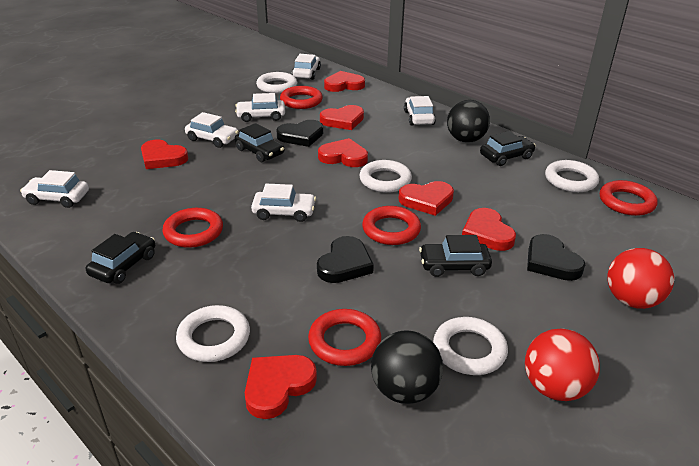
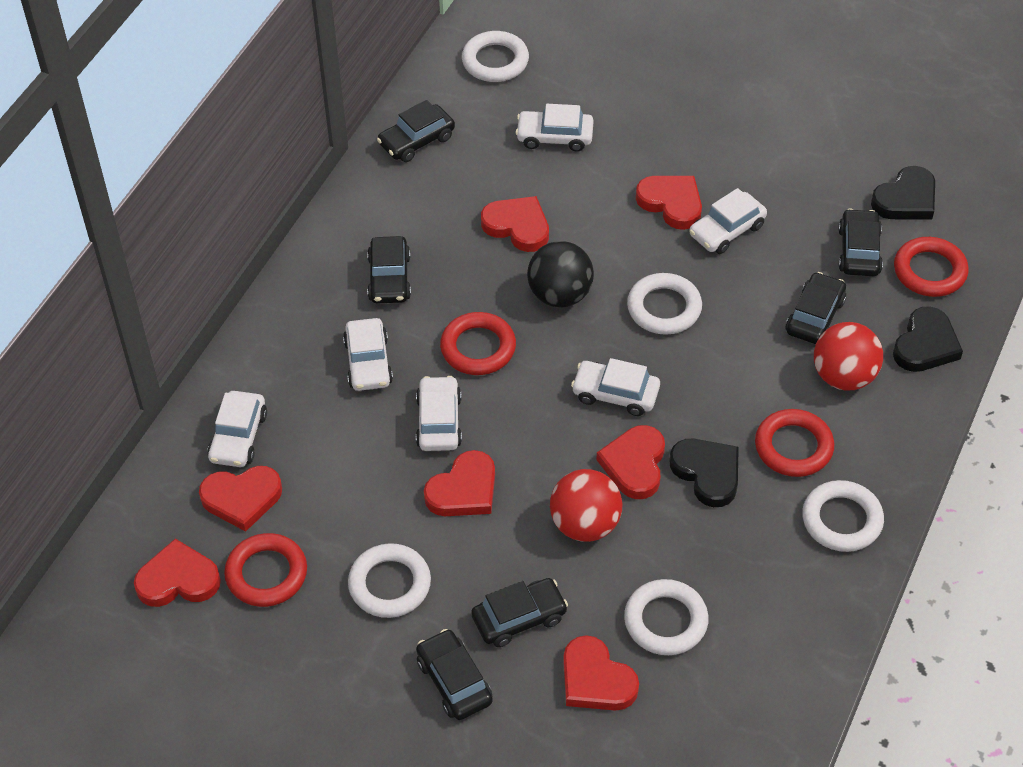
black ball: [371,330,443,404] [447,100,490,143] = 2 -> [527,241,594,307] = 1
black car: [86,232,155,284] [235,123,284,162] [419,235,492,277] [480,131,536,166] = 4 -> [367,236,411,304] [377,100,455,162] [416,629,493,720] [471,578,568,647] [785,272,846,344] [838,208,883,276] = 6
red ring: [162,208,223,248] [280,86,323,109] [308,309,381,366] [362,206,421,245] [600,180,658,216] = 5 -> [224,533,307,607] [440,312,516,375] [755,409,834,477] [894,237,969,297] = 4

